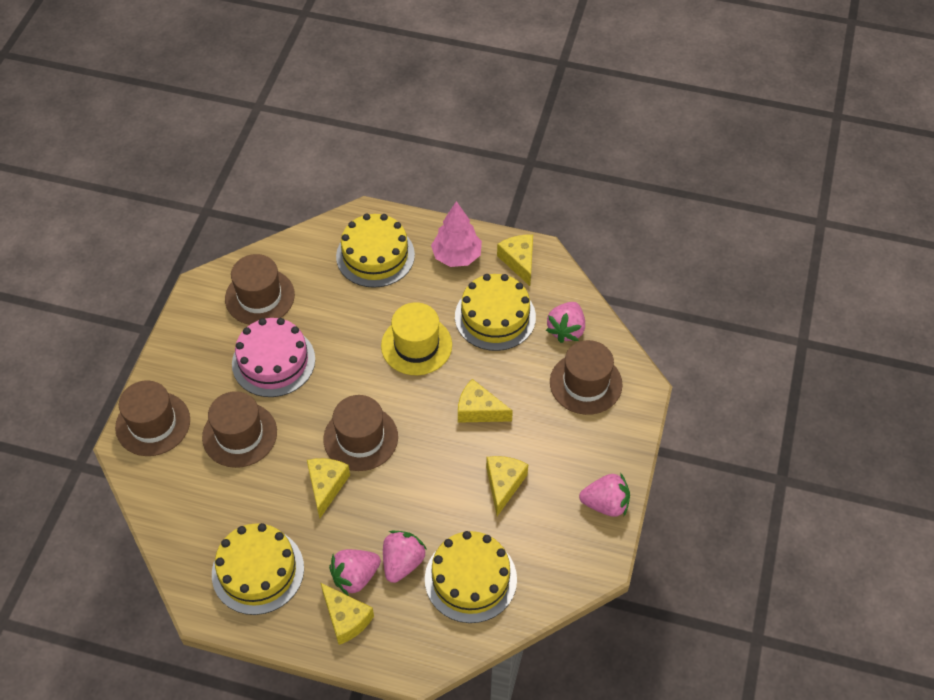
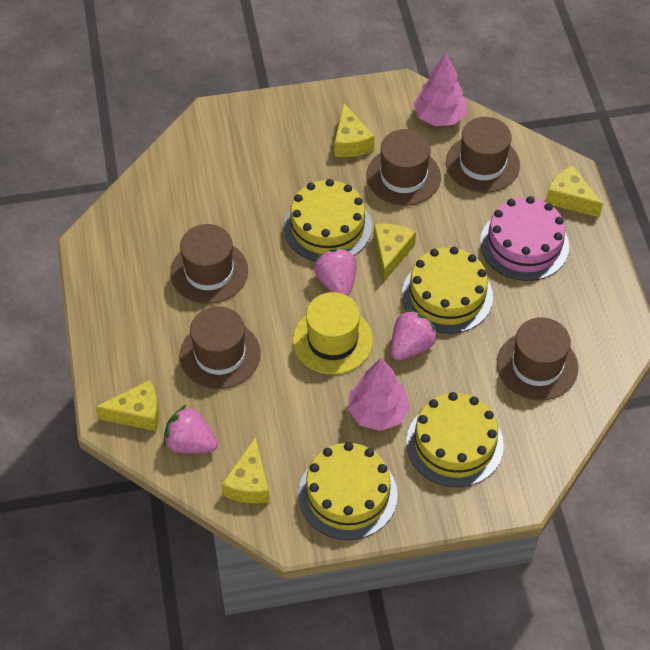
pink strawberry: [329,549,381,596] [383,531,427,583] [546,302,585,343] [579,473,630,517] = 4 -> [163,405,218,454] [314,248,357,296] [391,309,438,361] = 3
pink tree: [431,201,482,267] = 1 -> [348,357,410,431] [413,53,467,126] = 2

